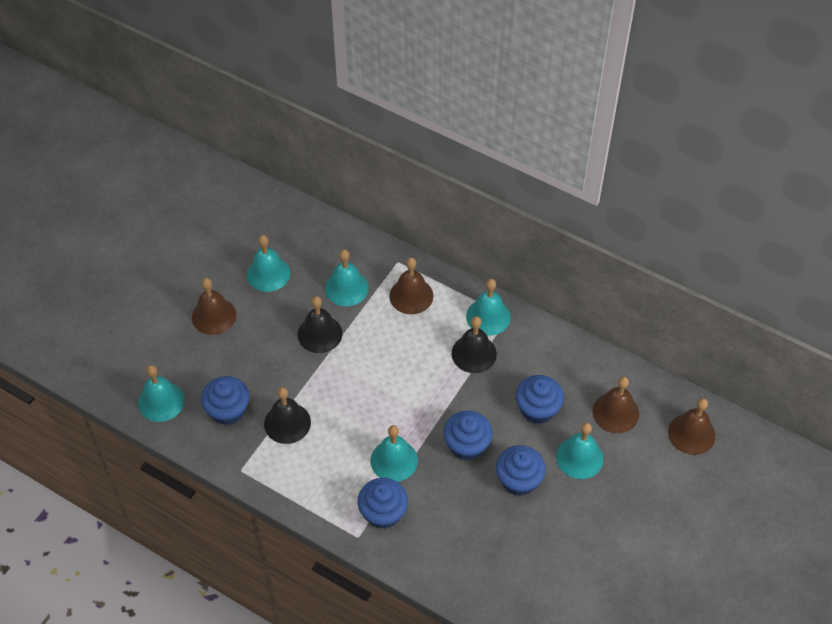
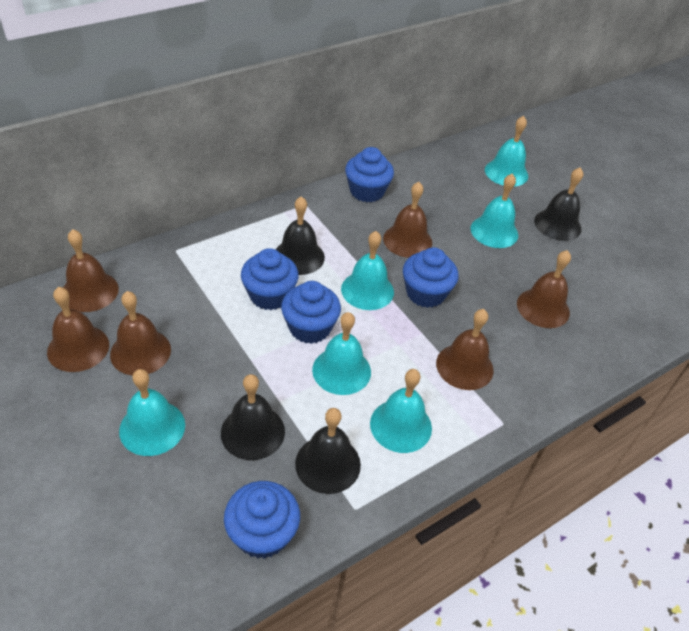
black bell: [264,387,311,444] [298,296,343,353] [452,316,497,373] = 3 -> [221,374,285,460] [275,196,325,275] [295,408,361,494] [534,167,583,241] = 4
brown bell: [192,278,236,335] [389,257,433,314] [593,376,639,433] [668,398,715,455] = 4 -> [47,287,109,372] [63,229,119,312] [110,291,171,376] [383,182,432,258] [436,309,494,390] [517,250,571,328] = 6

